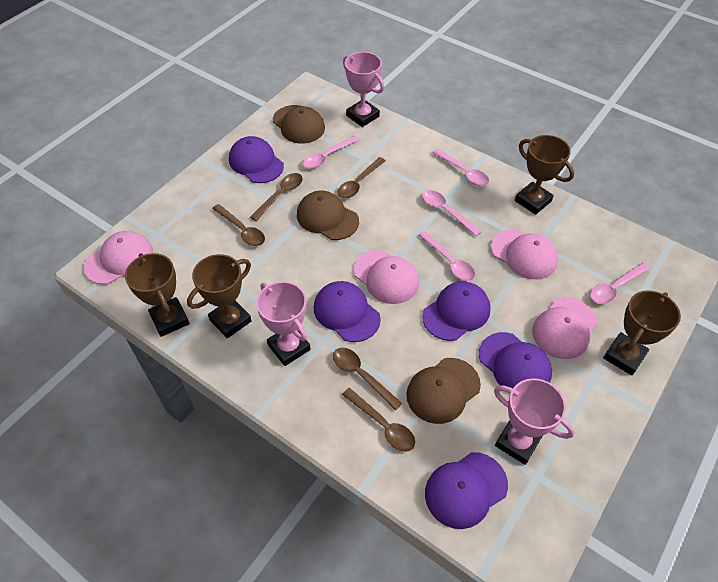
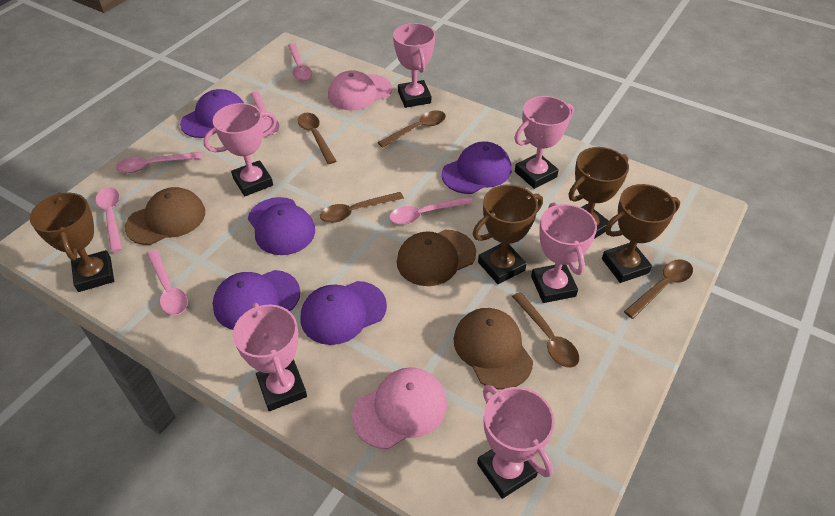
pink cap: [84,231,153,285] [354,250,419,304] [491,229,558,279] [532,298,598,359] = 4 -> [328,70,392,110] [352,367,447,449] = 2
pink spoon: [303,135,359,169] [418,231,475,281] [422,190,482,236] [432,149,489,186] [590,263,650,304] = 5 -> [96,187,122,252] [116,152,202,173] [147,250,188,315] [251,91,280,135] [288,43,312,81] [389,196,473,225] = 6
pink trophy: [256,281,311,366] [343,52,384,127] [494,378,575,465] = 3 -> [203,103,277,196] [233,303,307,411] [393,23,435,108] [477,385,555,499] [514,96,574,189] [531,202,597,303] = 6

